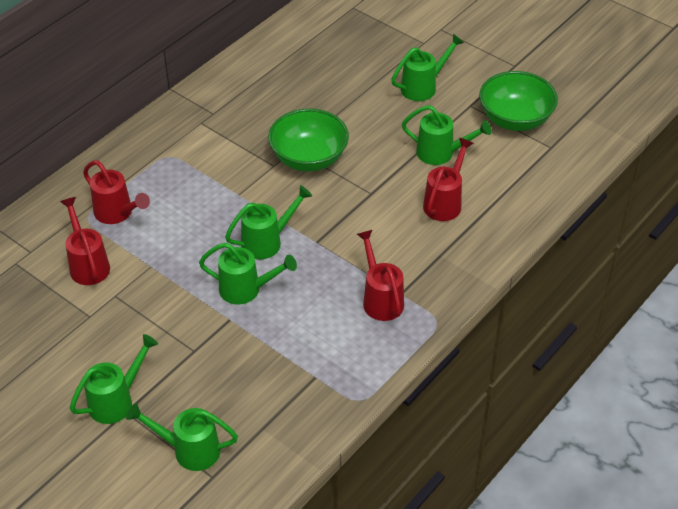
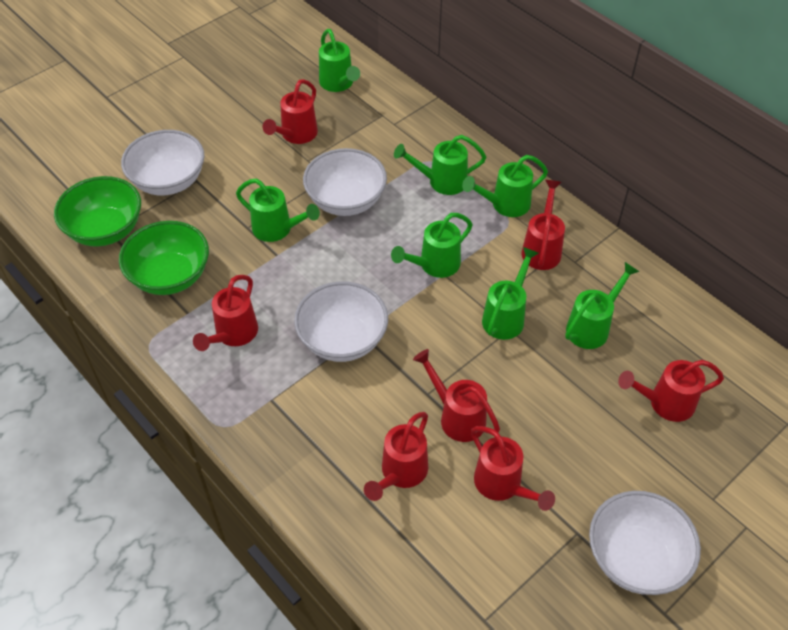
green watering can: [70,334,158,424] [126,403,238,471] [199,243,297,305] [225,185,312,259] [391,34,464,101] [402,105,492,165] = 6 -> [236,178,320,242] [319,29,360,92] [391,213,473,278] [394,135,486,195] [462,155,548,217] [482,247,539,340] [565,262,640,349] = 7
red watering can: [60,197,110,285] [83,161,150,224] [357,230,404,321] [423,138,474,221] = 4 -> [193,275,258,351] [263,79,318,144] [364,412,428,501] [413,349,500,442] [471,426,555,511] [522,180,565,270] [618,360,724,422] = 7
white bowl: none = 0 -> [121,130,205,196] [294,281,388,362] [303,148,387,216] [589,491,701,595] = 4

